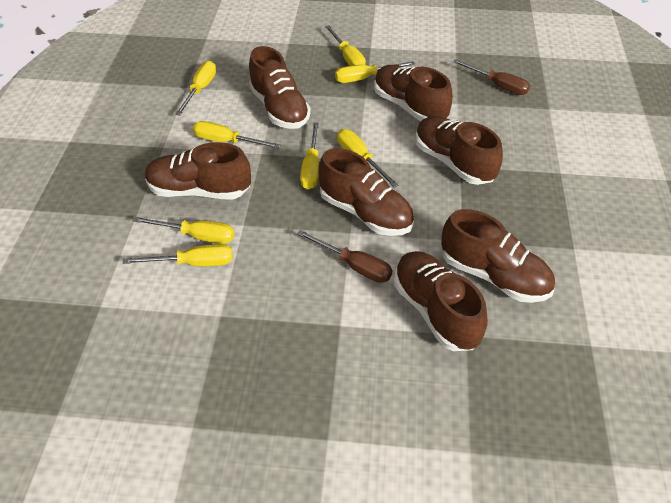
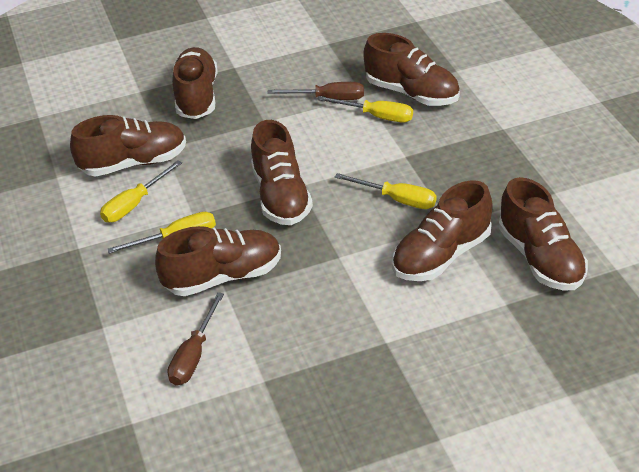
yellow screwdriver: [123,244,233,266] [133,217,234,244] [175,61,216,116] [193,121,280,149] [300,123,319,190] [325,25,366,66] [335,61,415,83] [337,129,399,187] = 8 -> [100,160,182,222] [107,212,216,254] [318,96,413,123] [335,173,436,209] = 4

